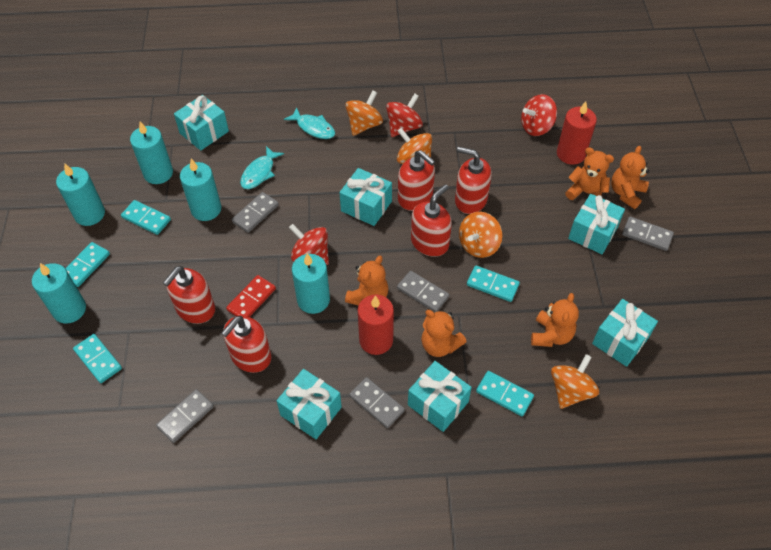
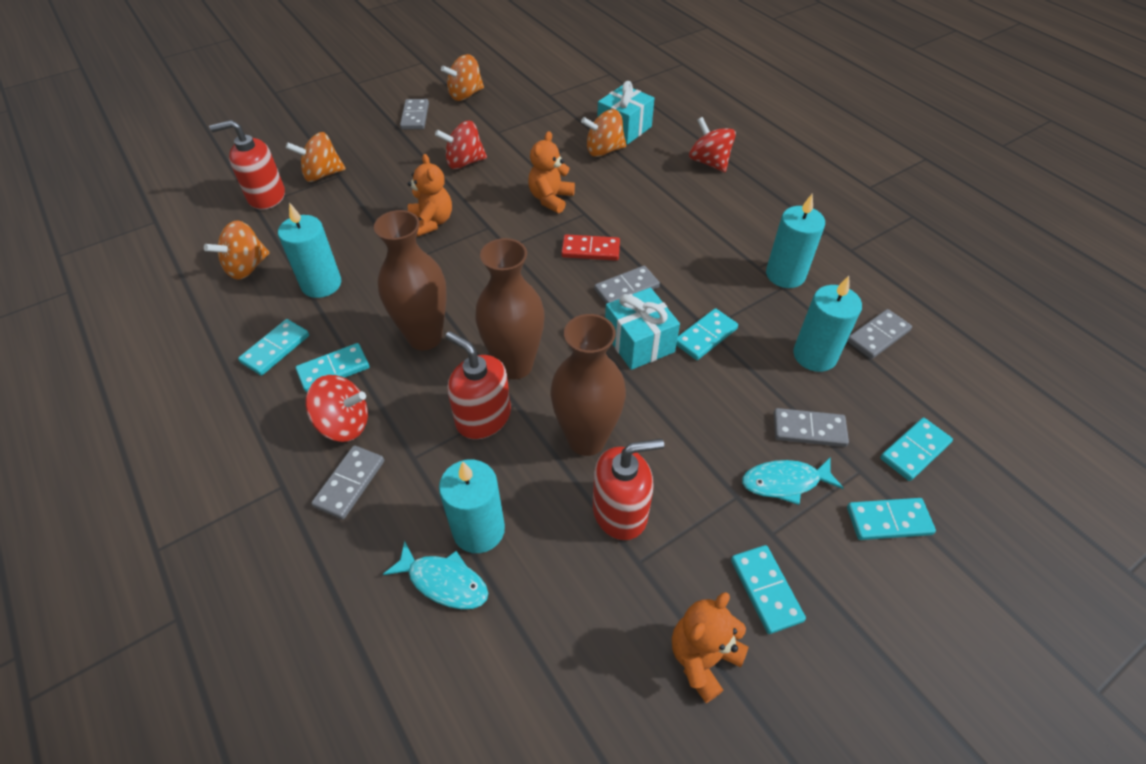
brown vase: none = 0 -> [374,210,447,350] [475,238,545,379] [550,314,626,456] = 3
orange teddy bear: [345,256,389,306] [421,310,466,357] [531,293,579,347] [565,147,614,200] [611,146,649,209] = 5 -> [408,154,452,237] [528,131,575,213] [672,592,748,703] = 3
red candle: [358,295,394,355] [557,102,597,165] = 2 -> none = 0
red soap dispenser: [163,266,215,324] [221,316,271,373] [398,150,435,211] [411,184,452,257] [455,147,492,214] = 5 -> [209,120,285,210] [445,331,511,439] [593,439,664,540] = 3
turquoise candle: [32,263,86,324] [56,163,105,226] [130,121,173,184] [180,159,221,221] [292,253,330,314] = 5 -> [278,202,341,298] [439,460,505,553] [766,194,825,288] [793,276,862,372] = 4
turquoise domino: [65,242,110,287] [73,334,122,383] [121,200,171,235] [467,265,520,302] [476,371,534,416] = 5 -> [238,319,309,376] [296,343,369,392] [676,308,738,360] [731,545,806,634] [847,498,936,540] [880,418,953,481] = 6
turquoise gift: [174,95,229,151] [277,369,342,439] [340,168,392,226] [408,361,472,432] [568,194,625,254] [592,299,658,367] = 6 -> [597,81,655,145] [605,288,680,370] = 2

